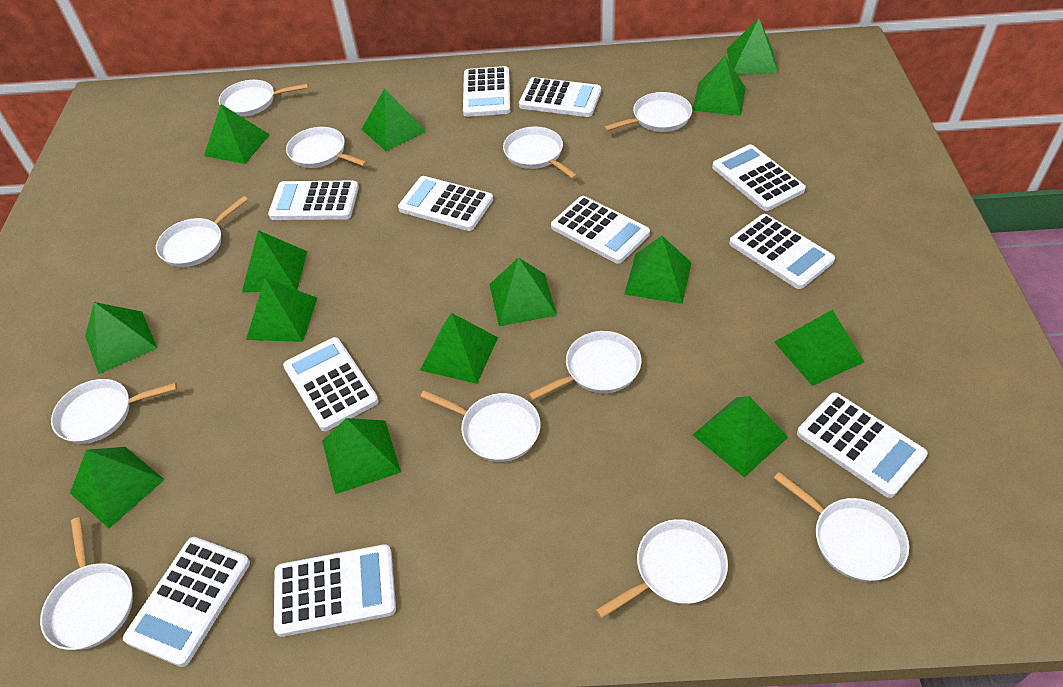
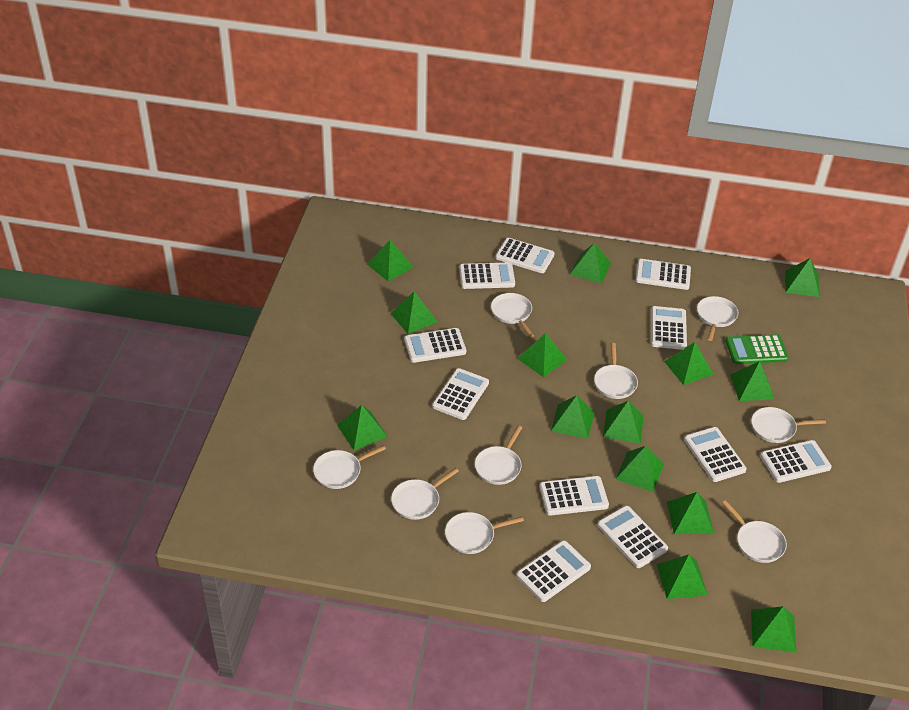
green calculator: none = 0 -> [725,334,789,364] = 1
white pan: [40,517,133,650] [51,379,177,444] [156,196,248,267] [219,80,308,117] [286,127,367,168] [420,390,541,462] [503,127,578,179] [528,331,642,400] [596,519,728,619] [604,92,692,132] [774,472,909,582] = 11 -> [313,445,386,489] [391,468,459,520] [445,512,524,554] [475,426,522,485] [491,293,534,337] [594,343,638,399] [697,296,738,341] [722,500,787,563] [751,407,826,443] = 9

